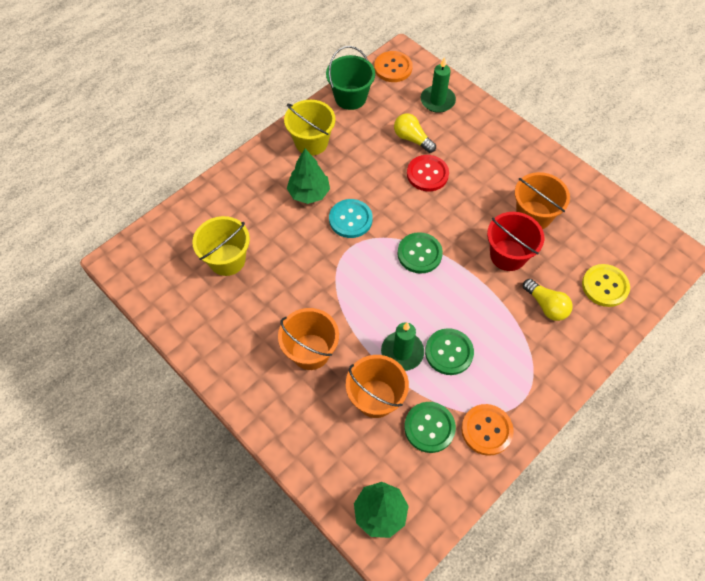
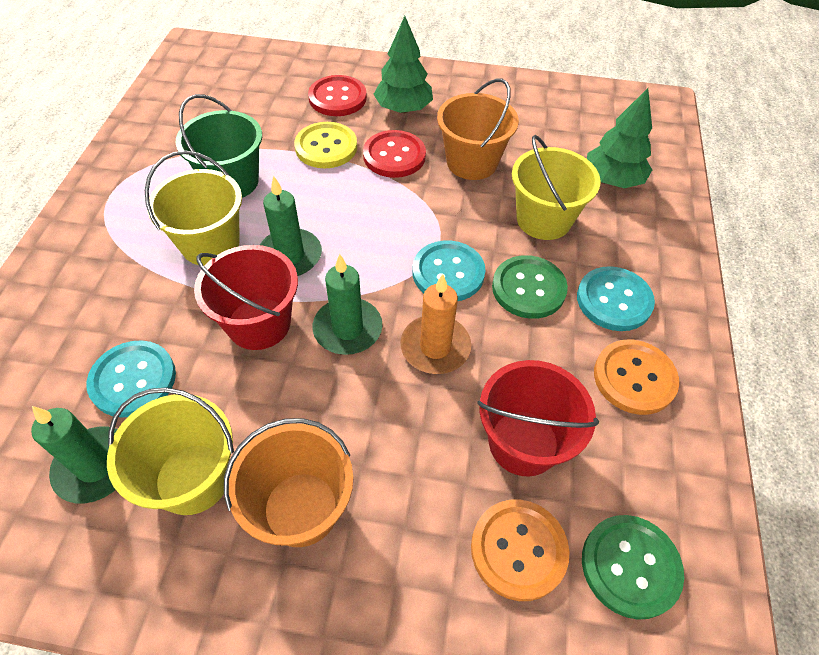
green button: [398,232,443,274] [404,402,456,453] [425,328,474,375] = 3 -> [492,255,568,319] [582,515,684,620] = 2
green candle: [381,322,424,371] [421,57,456,113] = 2 -> [31,406,118,503] [260,176,322,276] [313,254,382,355] = 3
orange bucket: [278,308,339,370] [346,355,409,418] [515,172,570,229] = 3 -> [224,418,353,547] [437,79,519,180] = 2
orange candle: none = 0 -> [400,274,471,374] = 1
red bucket: [487,212,544,271] = 1 -> [194,245,298,350] [477,360,599,477] = 2
red button: [407,155,449,191] = 1 -> [308,75,367,116] [363,130,426,178] = 2
turquoise button: [329,199,373,238] = 1 -> [86,340,176,418] [412,240,486,301] [577,266,655,331] = 3
yellow bucket: [192,216,250,276] [284,100,336,155] = 2 -> [107,388,234,515] [145,151,242,265] [512,135,601,240] = 3
yellow light bulb: [394,113,436,153] [523,279,573,321] = 2 -> none = 0

